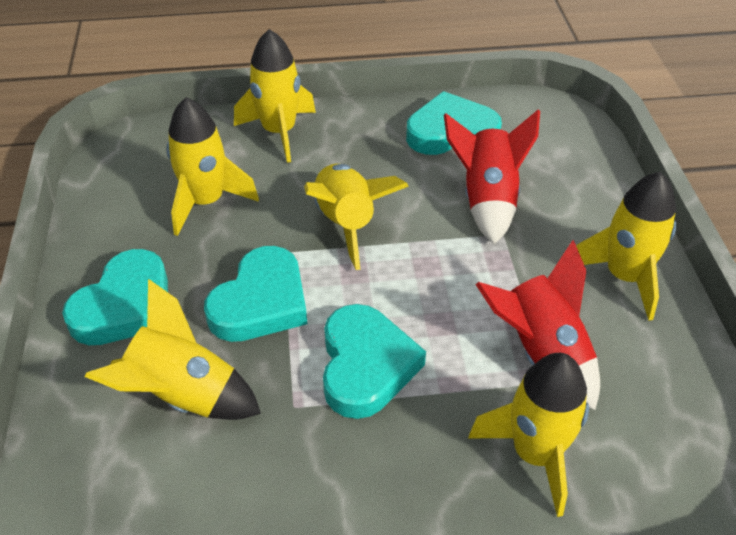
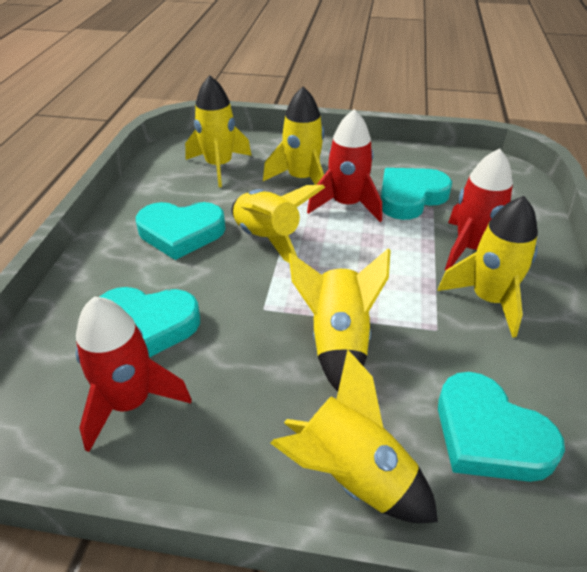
red rocket: [444,109,540,244] [475,240,600,410] = 2 -> [76,297,192,452] [307,109,382,222] [445,148,513,270] = 3

